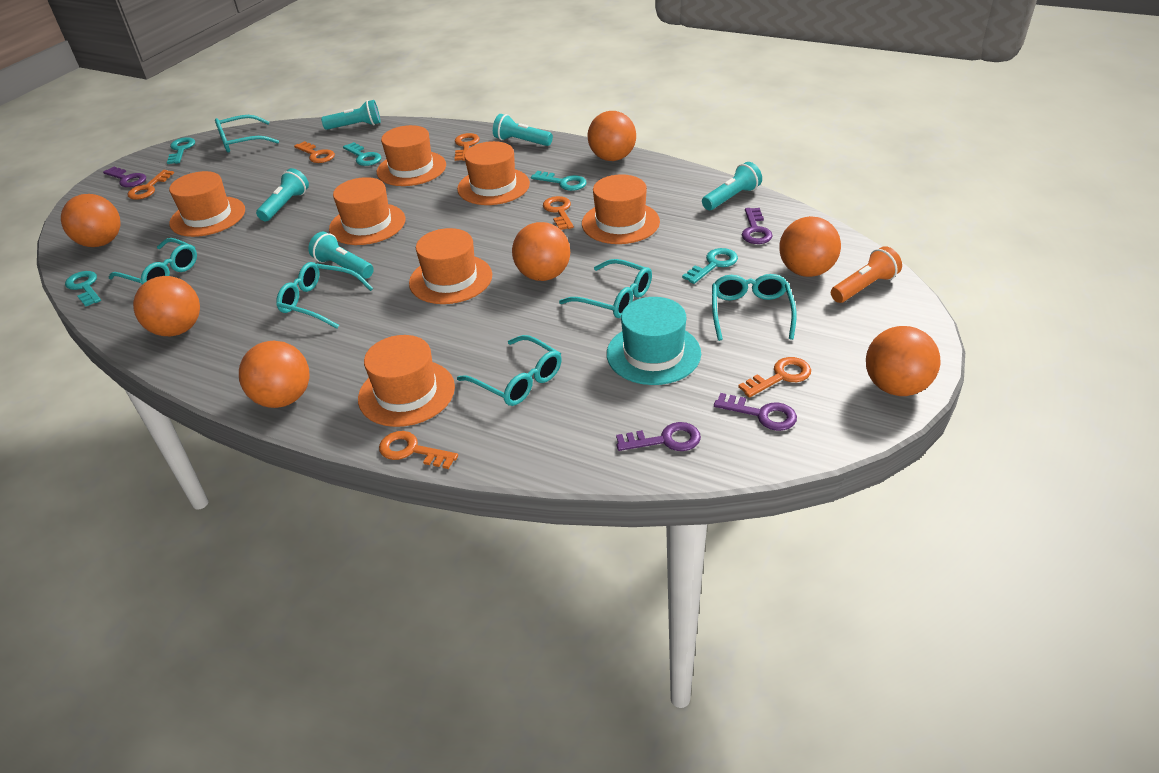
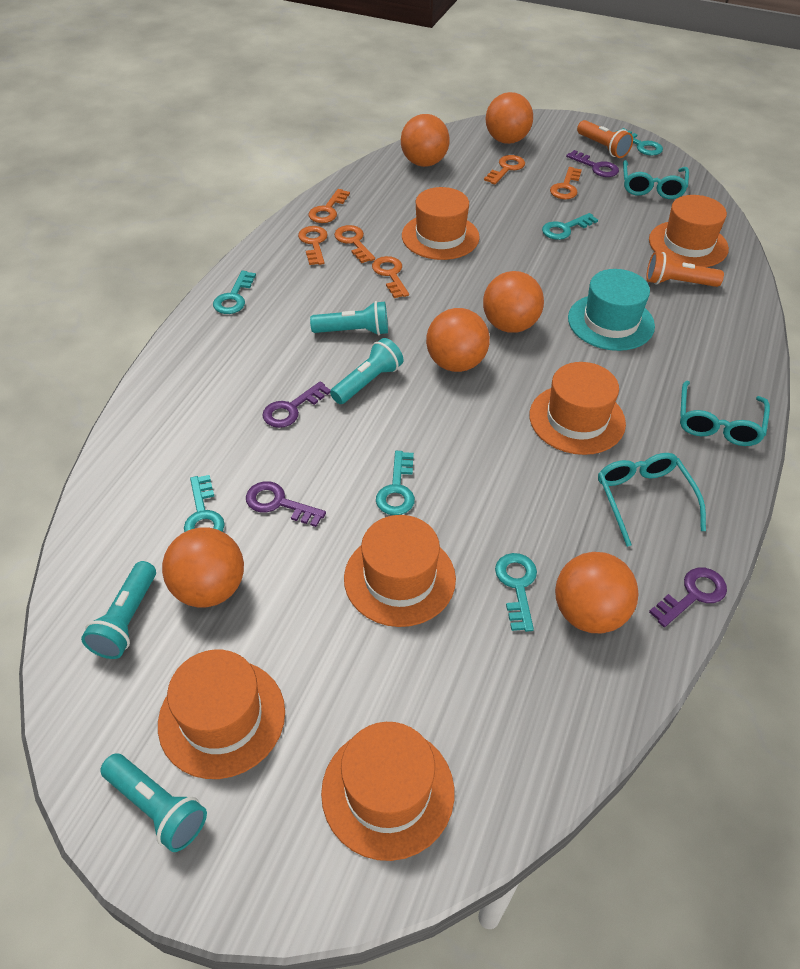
orange ball: [61,194,120,247] [133,276,200,336] [239,341,310,408] [512,222,570,281] [588,111,636,161] [779,216,841,277] [866,326,940,396] = 7 -> [162,527,244,607] [401,114,450,167] [426,308,490,372] [483,271,544,333] [486,92,533,144] [555,552,638,633] = 6
orange flashlight: [831,246,902,303] = 1 -> [577,120,633,158] [646,252,724,287] = 2
orange hat: [169,171,245,237] [329,177,405,245] [358,335,455,427] [377,125,446,186] [409,228,492,304] [457,141,530,205] [582,174,660,244] = 7 -> [158,649,285,779] [321,722,454,861] [344,515,456,627] [402,187,480,260] [529,362,626,455] [649,195,729,267] = 6
turquoise flashlight: [256,168,309,222] [308,232,374,279] [321,100,381,130] [493,114,553,146] [702,162,762,210] = 5 -> [81,561,156,659] [100,753,207,852] [310,301,388,335] [330,338,404,404] = 4
turquoise glasses: [109,238,197,284] [215,115,279,152] [276,262,373,329] [457,335,562,406] [559,259,652,318] [712,274,797,341] = 6 -> [598,453,706,547] [623,160,689,199] [680,381,770,446] = 3
turquoise key: [65,271,101,307] [167,137,195,164] [343,142,381,166] [531,171,587,191] [682,248,738,284] = 5 -> [184,475,225,532] [213,271,256,314] [376,451,415,515] [495,553,537,632] [542,213,598,240] [615,128,663,156] = 6

